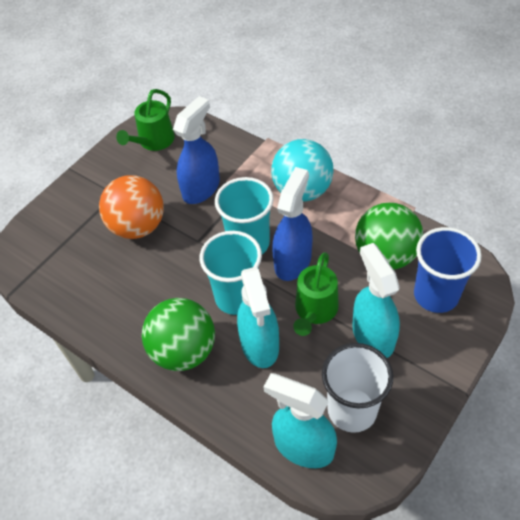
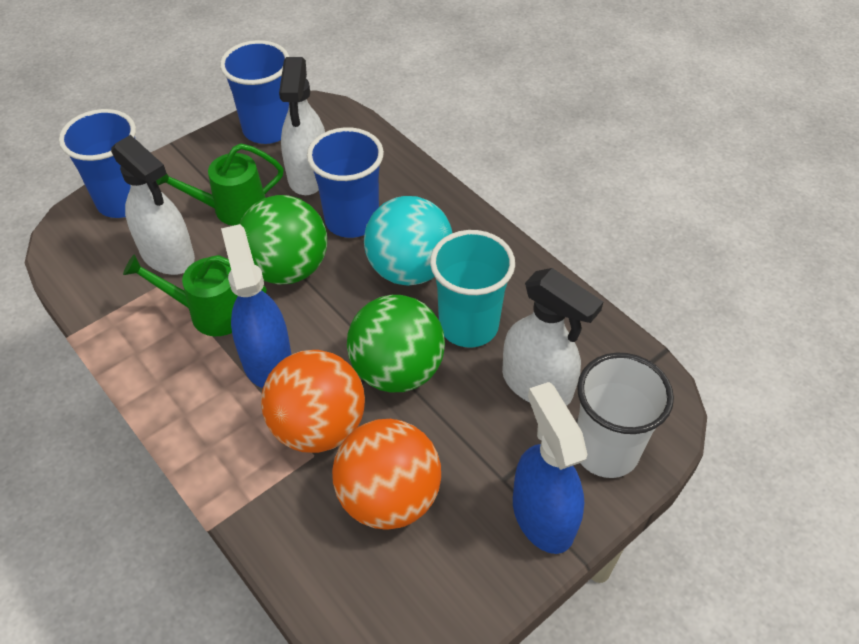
blue cup: [414,227,482,313] = 1 -> [59,109,136,218] [220,40,289,144] [307,127,384,238] = 3
orange ball: [99,175,164,239] = 1 -> [261,350,365,453] [332,419,441,530] = 2
turquoise cup: [200,231,262,315] [215,177,274,254] = 2 -> [430,230,515,347] = 1
turquoise spray bottle: [237,267,279,368] [264,373,337,468] [352,243,400,358] = 3 -> none = 0
white spray bottle: none = 0 -> [111,135,195,275] [279,57,325,195] [502,268,603,406] = 3

